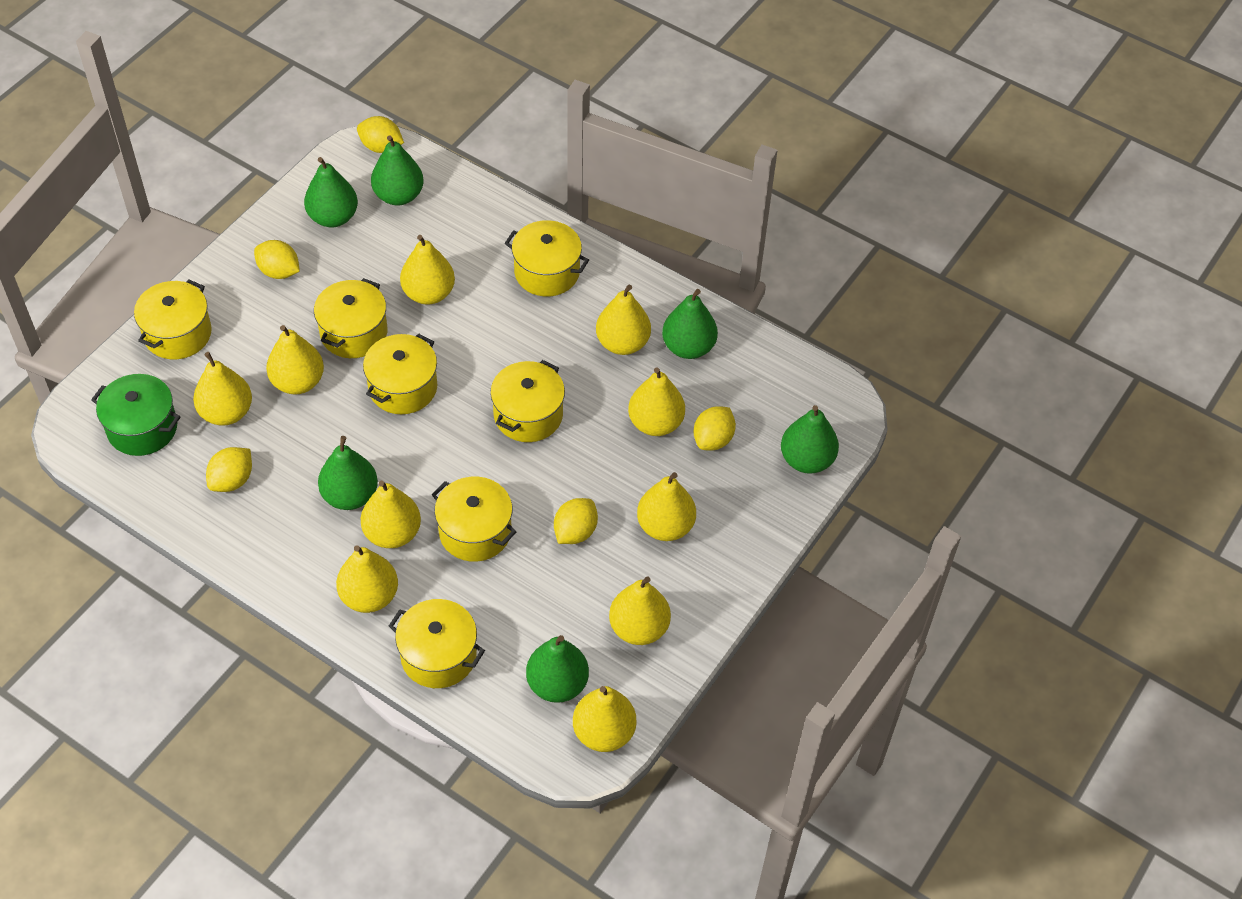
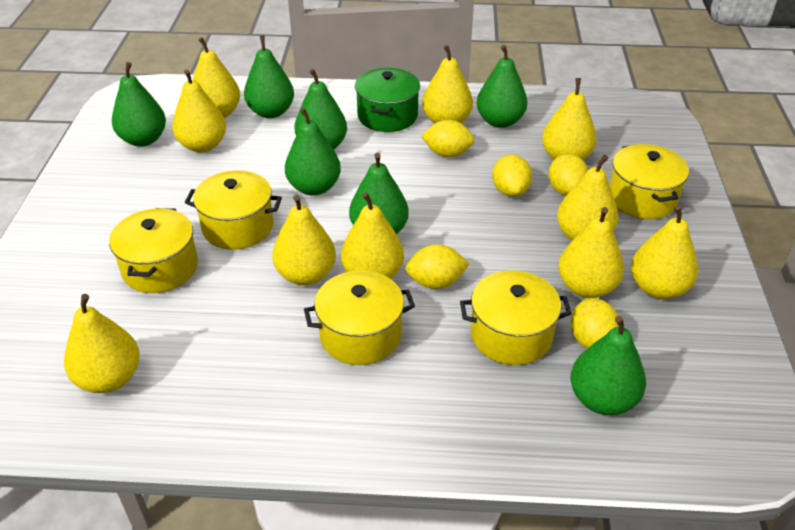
green pear: [304,157,358,227] [318,436,378,510] [371,135,424,206] [526,635,589,703] [662,289,718,359] [781,405,839,474] = 6 -> [112,62,166,147] [244,35,294,118] [285,108,341,196] [295,69,347,150] [349,153,409,234] [477,45,528,128] [571,316,646,415] = 7
yellow pot: [134,280,212,359] [314,278,387,358] [363,333,437,414] [389,599,485,688] [432,477,516,562] [490,360,565,442] [505,220,589,297] = 7 -> [109,208,198,293] [185,170,282,250] [304,270,415,365] [460,270,572,365] [609,144,689,219] = 5

